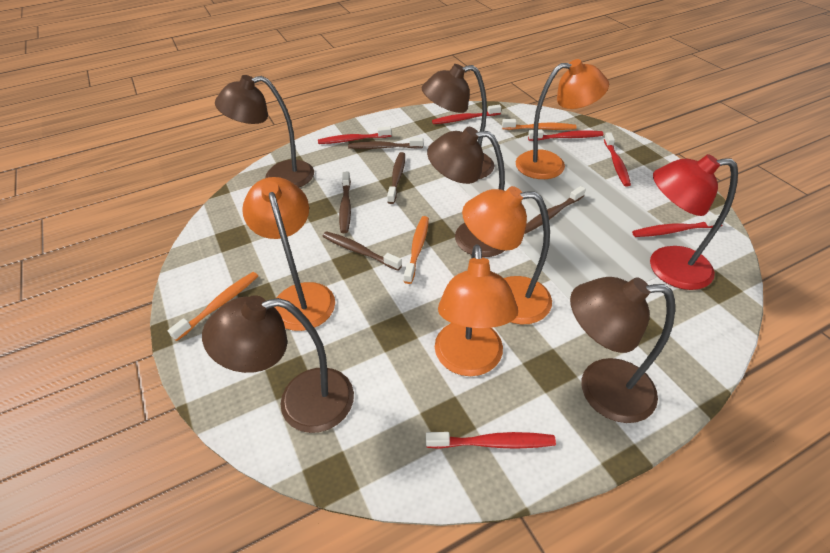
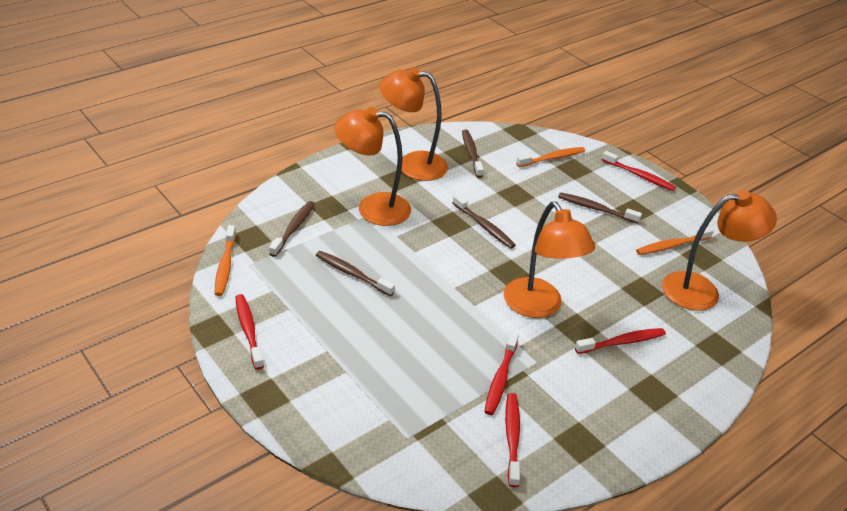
brown lamp: [202,295,354,433] [215,75,314,187] [422,64,495,179] [427,127,505,257] [570,277,675,423] = 5 -> none = 0
red lamp: [650,154,738,290] = 1 -> none = 0
red toothbrush: [318,126,392,144] [426,432,556,449] [432,105,501,124] [528,129,603,141] [604,133,631,187] [632,214,726,237] = 6 -> [235,294,264,370] [484,332,519,415] [505,393,520,487] [575,328,666,354] [602,151,676,191] = 5

